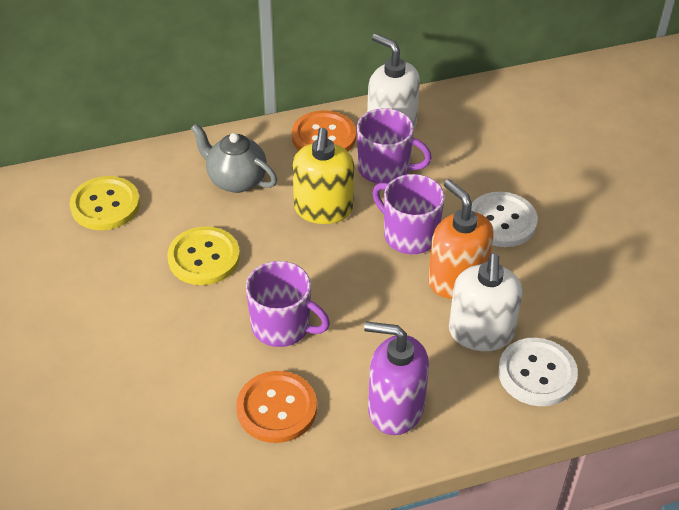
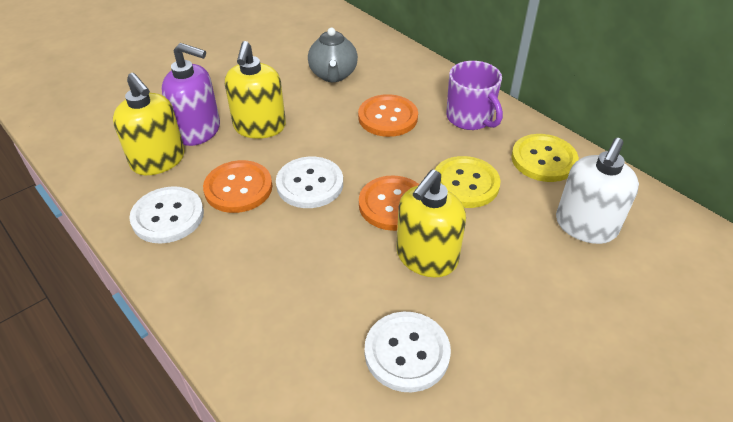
orange button: [236,371,317,443] [292,110,356,152] = 2 -> [203,160,272,213] [358,94,418,137] [359,175,419,231] = 3
orange soap dispenser: [428,179,494,299] = 1 -> none = 0
purple mug: [246,261,330,347] [357,108,432,184] [372,174,445,254] = 3 -> [446,61,503,130] = 1
white button: [471,192,538,247] [498,338,578,406] = 2 -> [129,186,204,243] [276,157,343,208] [365,312,451,392] = 3
white soap dispenser: [367,33,420,128] [449,253,523,351] = 2 -> [556,138,639,244] = 1
yellow soap dispenser: [292,128,354,224] = 1 -> [113,73,185,175] [225,41,286,139] [396,169,466,277] = 3

